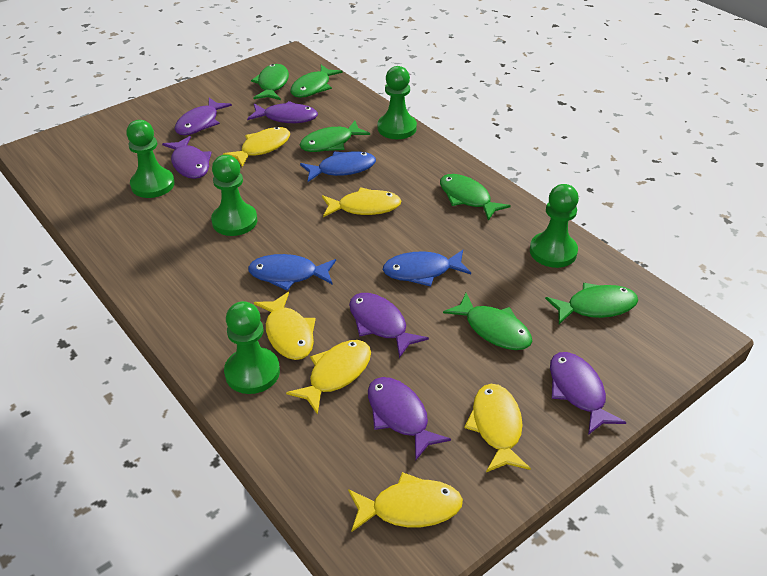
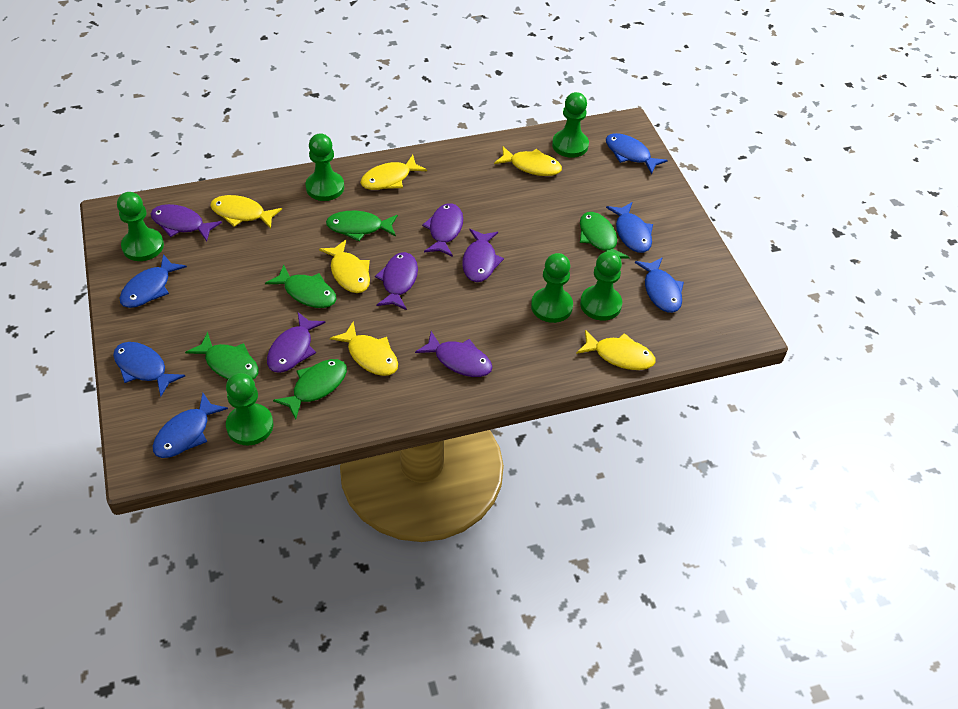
blue fish: [248,254,336,290] [300,151,376,182] [383,250,471,287] = 3 -> [113,342,185,397] [119,254,187,308] [153,393,228,458] [606,133,668,174] [606,202,653,253] [635,257,684,313] = 6
green fish: [251,64,289,100] [290,65,343,98] [300,121,370,152] [440,174,511,221] [443,293,532,350] [545,283,638,324] = 6 -> [185,332,259,380] [265,265,337,308] [273,359,347,420] [326,211,398,241] [580,212,630,259] = 5
green pawn: [126,120,175,198] [211,155,257,236] [224,301,280,394] [378,66,417,139] [530,184,579,268] = 5 -> [117,192,164,261] [226,373,273,445] [305,133,344,201] [531,253,573,323] [552,92,589,158] [580,251,622,321] = 6

